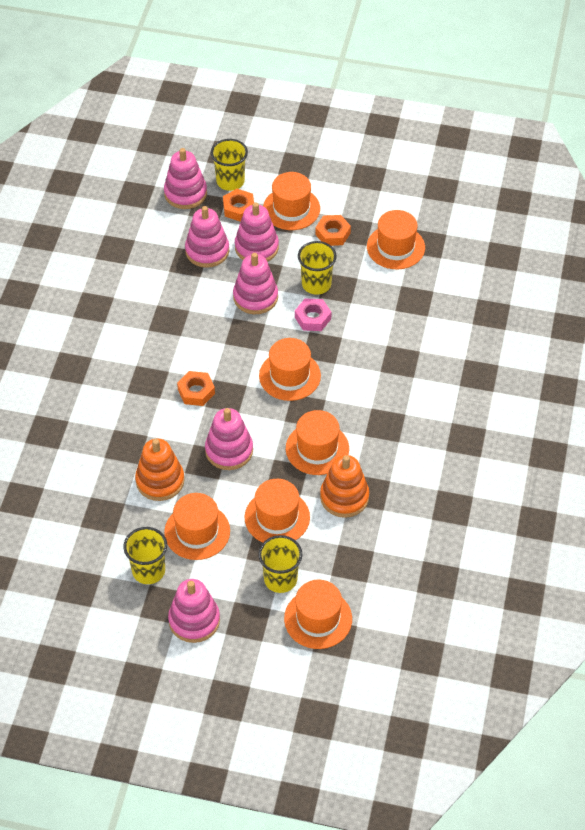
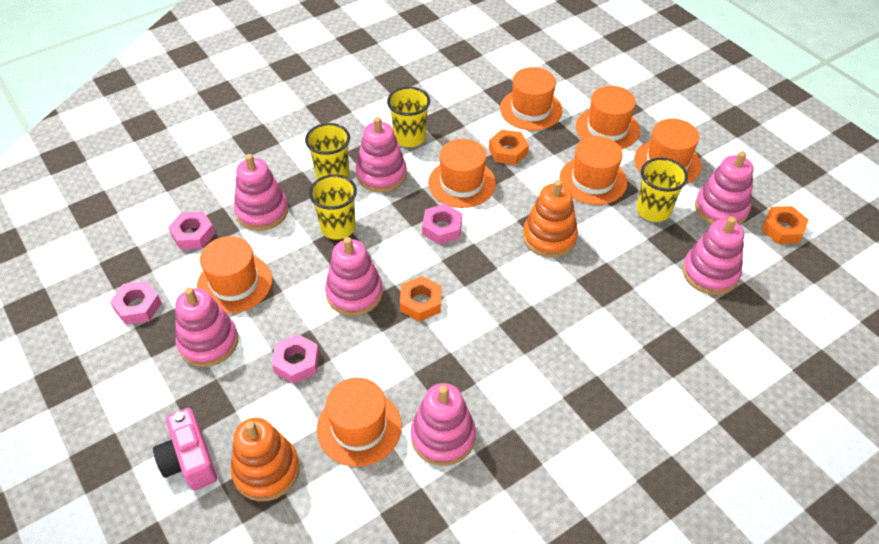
pink camera: none = 0 -> [153,408,217,491] = 1
pink nut: [295,299,331,331] = 1 -> [110,281,162,325] [168,211,215,250] [272,334,319,384] [422,204,462,245] = 4
pink stacking toy: [164,148,207,209] [168,579,220,643] [185,206,229,268] [205,408,253,470] [233,253,278,314] [235,202,279,262] = 6 -> [175,287,238,367] [234,154,288,231] [325,237,383,316] [356,117,407,192] [411,383,476,466] [682,216,744,295] [695,151,754,225] = 7

